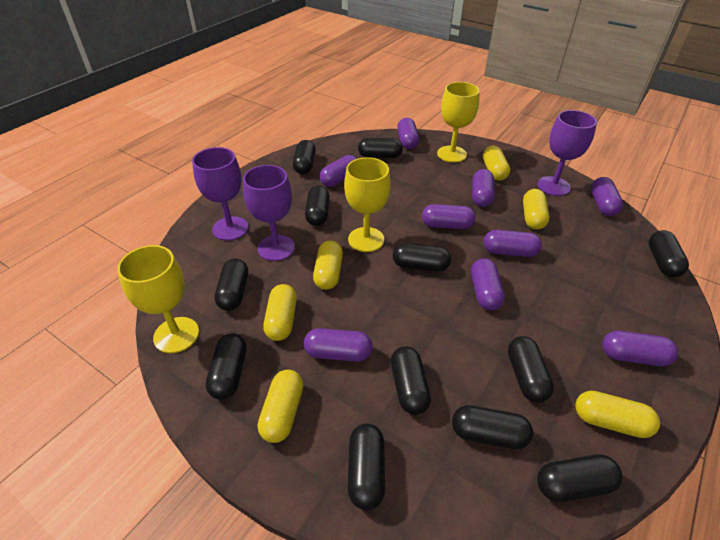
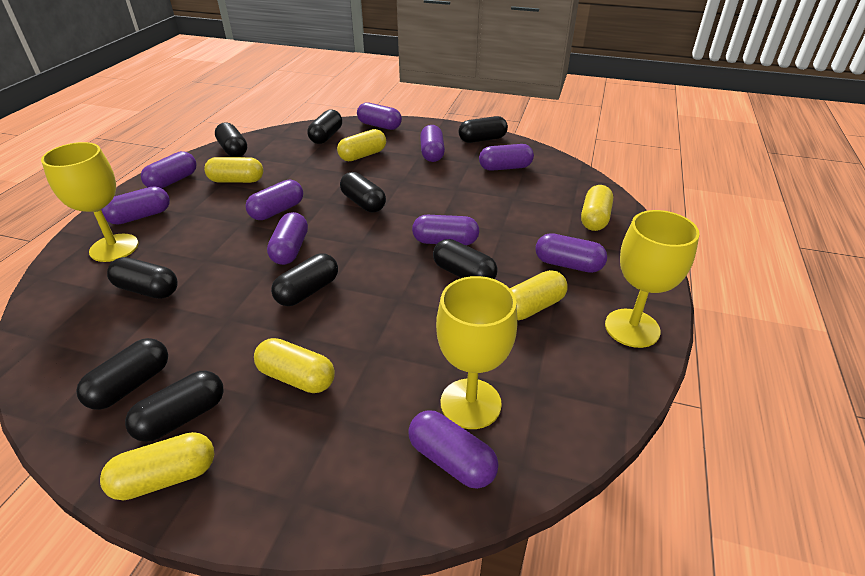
black capsule: [206,333,247,400] [214,259,248,311] [293,140,316,174] [305,185,330,226] [348,424,385,510] [358,138,403,158] [391,346,431,415] [393,243,451,272] [452,405,533,449] [508,336,554,403] [537,454,623,502] [648,230,689,277] = 12 -> [76,338,168,410] [107,257,178,299] [125,371,223,442] [215,122,247,157] [271,254,338,306] [308,109,342,144] [340,172,386,212] [433,239,498,279] [459,116,508,143] = 9
purple capsule: [304,328,373,362] [320,155,357,187] [397,118,419,149] [422,204,476,229] [471,258,505,310] [472,169,495,207] [483,230,542,257] [591,177,623,216] [602,331,678,366] = 9 -> [101,186,170,225] [141,151,197,188] [246,180,303,220] [267,212,308,265] [357,102,402,130] [408,410,498,489] [412,215,479,245] [420,125,445,162] [479,144,534,171] [535,233,607,273] = 10
purple goblet: [192,147,249,241] [243,165,295,261] [537,110,597,196] = 3 -> none = 0

